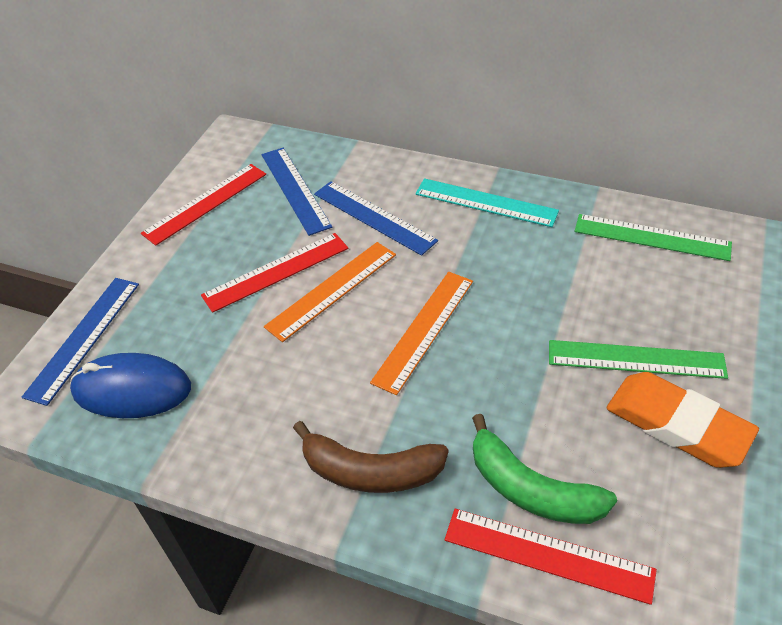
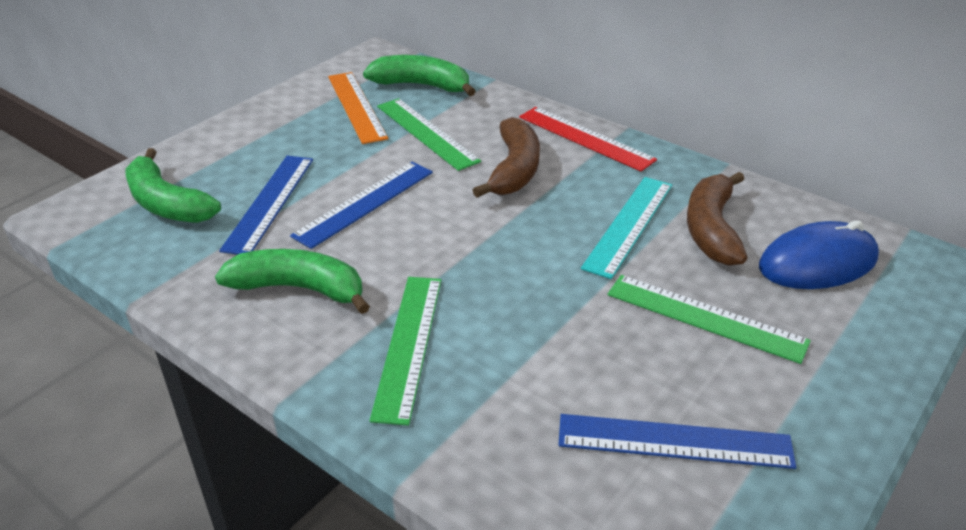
brown banana: [293,421,448,493] = 1 -> [473,117,540,198] [687,172,747,266] = 2
green banana: [472,414,617,524] = 1 -> [125,148,221,223] [215,249,370,314] [363,55,476,96] = 3
green ruler: [549,340,728,379] [575,214,732,261] = 2 -> [369,277,441,426] [377,98,481,171] [608,275,811,364] = 3
orange eraser: [607,372,759,468] = 1 -> none = 0
orange ruler: [264,242,396,342] [370,272,473,395] = 2 -> [328,72,388,144] = 1
red ruler: [141,164,266,246] [201,233,348,313] [445,509,657,605] = 3 -> [519,107,657,171] = 1

